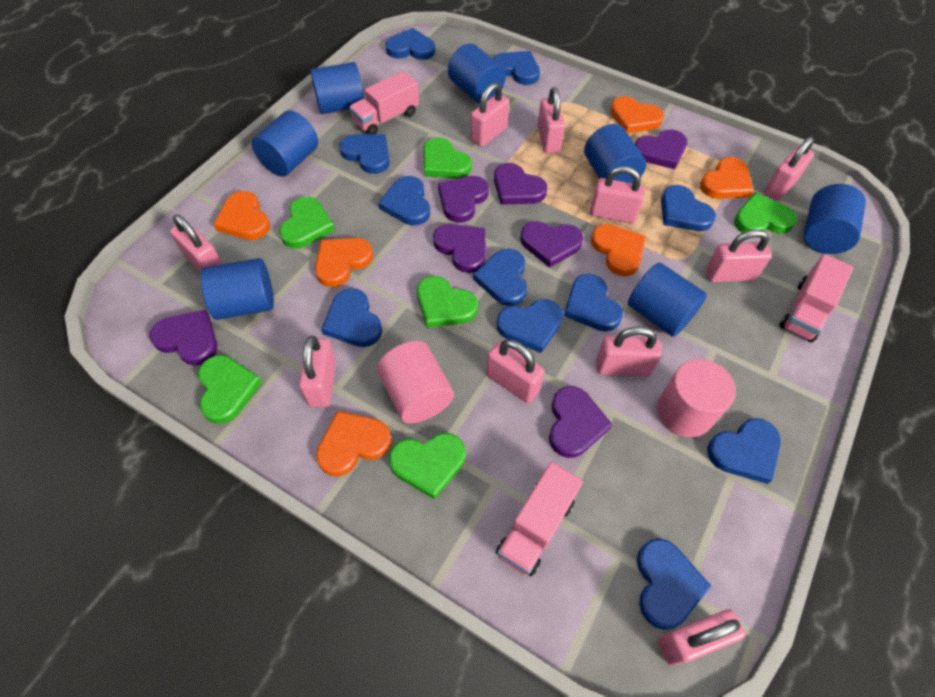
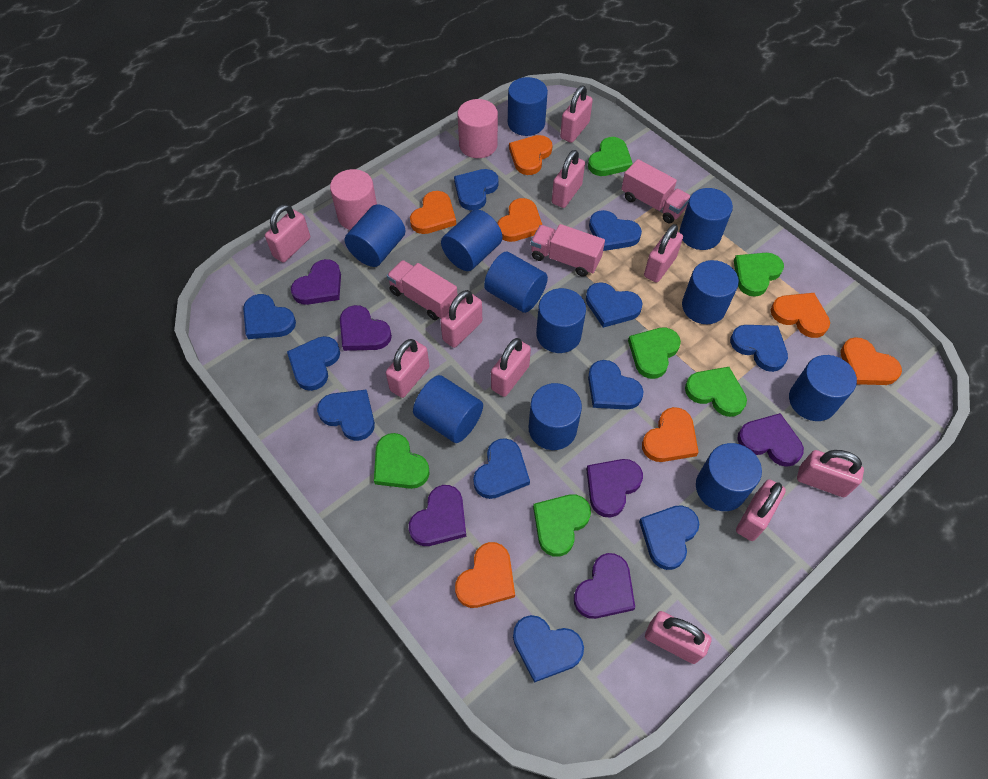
blue cylinder: [201,258,274,320] [252,110,318,177] [310,62,364,114] [448,44,506,104] [584,124,646,183] [628,263,707,337] [804,184,866,254] = 7 -> [345,204,406,267] [413,375,483,443] [441,209,502,271] [484,252,548,313] [508,77,548,136] [529,383,582,450] [536,288,586,353] [680,188,733,250] [682,260,739,324] [696,443,762,511] [789,355,857,421] = 11
orange heart: [213,191,270,240] [315,238,373,287] [316,411,392,476] [591,224,646,276] [610,96,664,133] [700,157,754,199] = 6 -> [410,191,456,234] [455,542,515,608] [497,198,542,242] [509,135,553,175] [642,407,699,462] [771,293,830,338] [840,337,902,385] = 7
purple heart: [149,309,217,366] [433,224,486,273] [438,176,489,223] [494,163,547,205] [520,221,583,268] [549,386,613,458] [635,130,687,169] = 7 -> [291,259,341,305] [340,305,392,351] [409,485,466,546] [574,553,635,619] [586,459,643,518] [737,413,804,467] = 6

